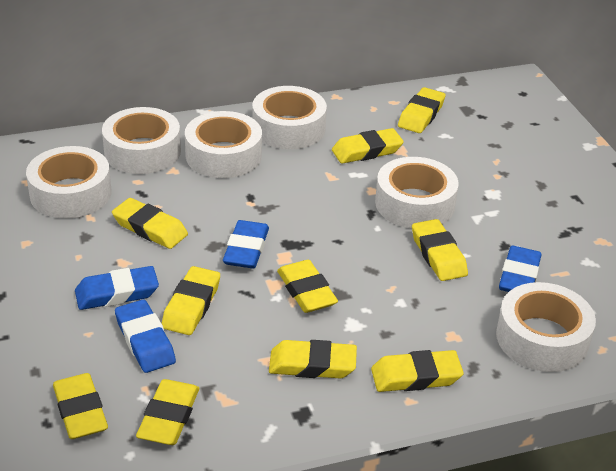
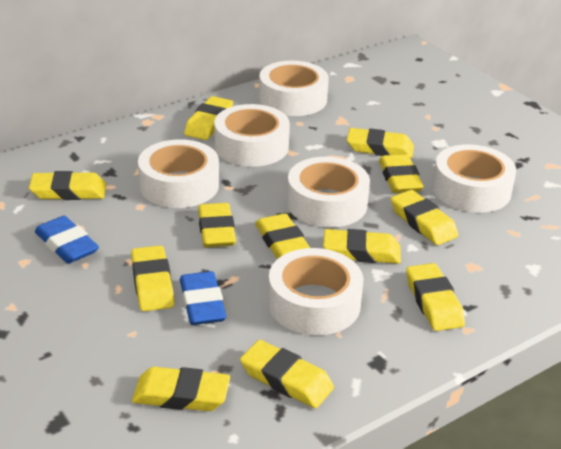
blue eraser: [75,266,159,310] [115,299,176,373] [223,220,269,269] [499,246,542,292] = 4 -> [35,216,99,264] [180,271,226,325] = 2
yellow eraser: [53,373,108,439] [112,198,188,249] [136,379,199,445] [161,266,220,335] [269,340,357,379] [277,260,338,313] [332,128,404,164] [371,350,464,392] [398,87,446,133] [412,219,468,281] = 10 -> [29,171,106,200] [131,245,175,311] [132,367,230,411] [184,96,233,140] [198,203,236,247] [240,340,334,408] [255,213,310,259] [323,229,401,264] [347,128,414,159] [379,154,424,193] [391,190,458,245] [406,263,465,331] = 12

